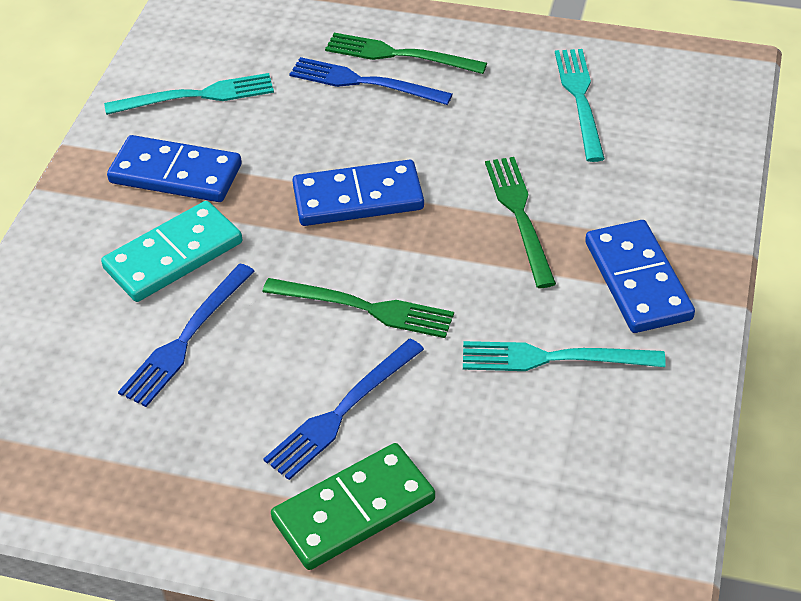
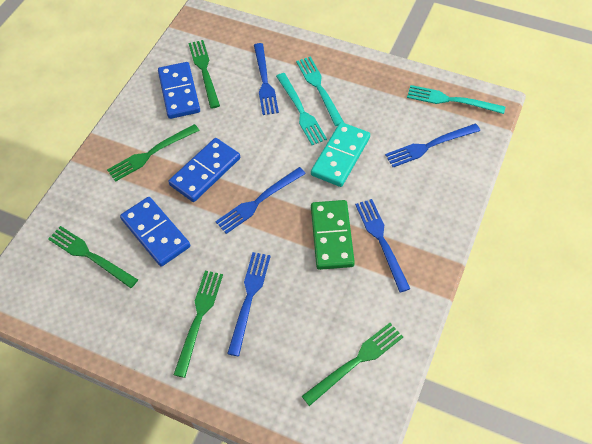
blue fork: [118,264,254,407] [263,339,424,480] [289,57,453,105] = 3 -> [215,167,306,234] [227,252,271,356] [254,43,279,115] [355,199,410,293] [385,124,480,167] = 5
green fork: [262,278,454,338] [325,33,487,74] [485,157,556,288] = 3 -> [48,226,138,288] [107,124,200,182] [173,271,223,378] [189,40,220,109] [302,323,403,406] = 5

